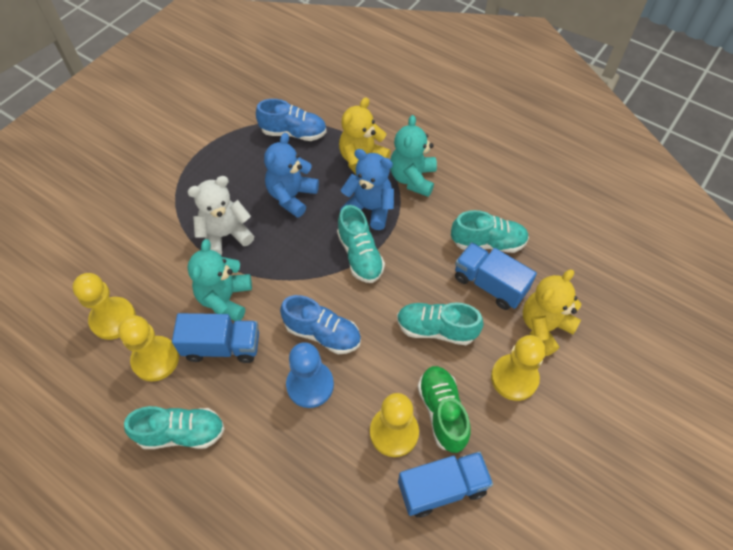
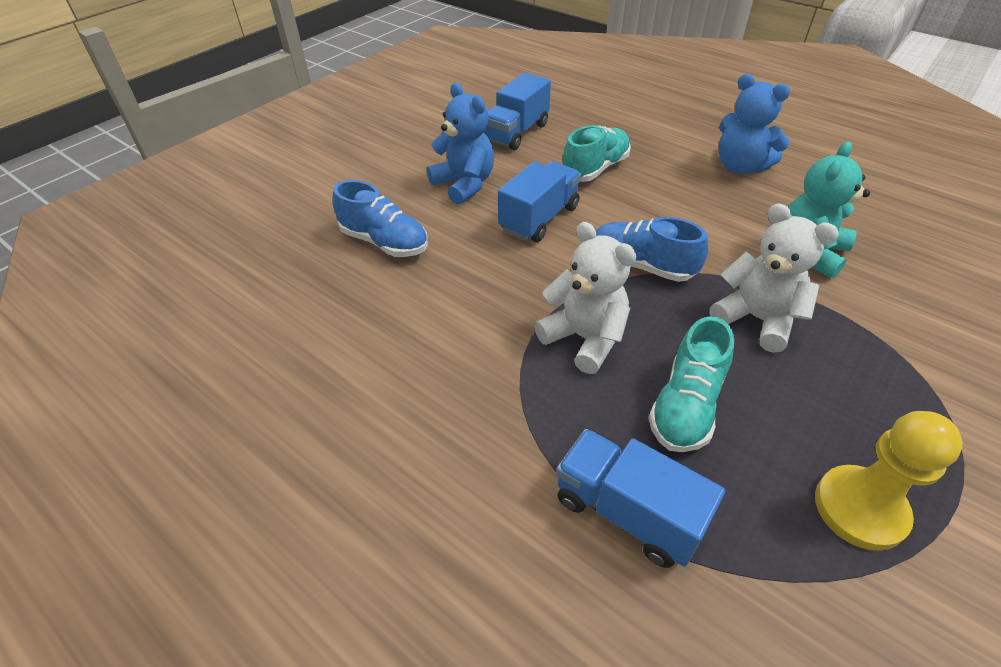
blue pawn: [286,342,334,408] = 1 -> none = 0
green shoe: [417,366,470,453] = 1 -> none = 0
turquoise shoe: [124,406,225,449] [337,205,385,283] [397,302,484,345] [451,210,529,253] = 4 -> [562,125,631,182] [648,316,734,452] = 2
turquoise teddy bear: [187,239,252,321] [390,115,437,197] = 2 -> [788,141,870,278] = 1
white teddy bear: [187,176,254,255] = 1 -> [534,222,637,374] [710,204,839,353] = 2
yellow pawn: [72,273,136,340] [118,315,179,382] [370,393,419,457] [491,335,546,401] = 4 -> [815,411,963,551] = 1
yellow teddy bear: [339,98,391,174] [523,270,581,356] = 2 -> none = 0

